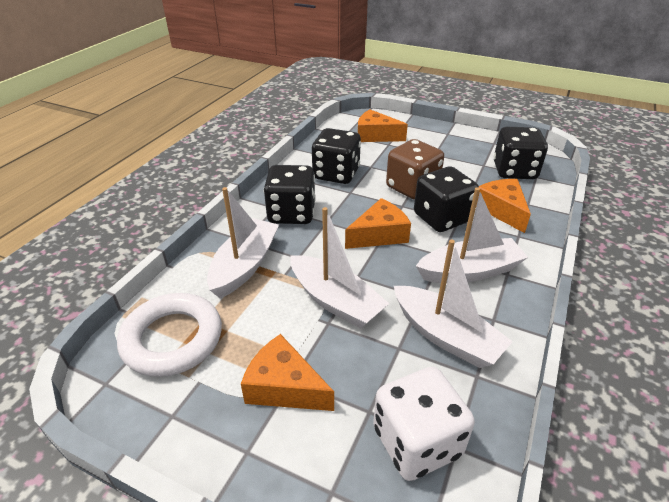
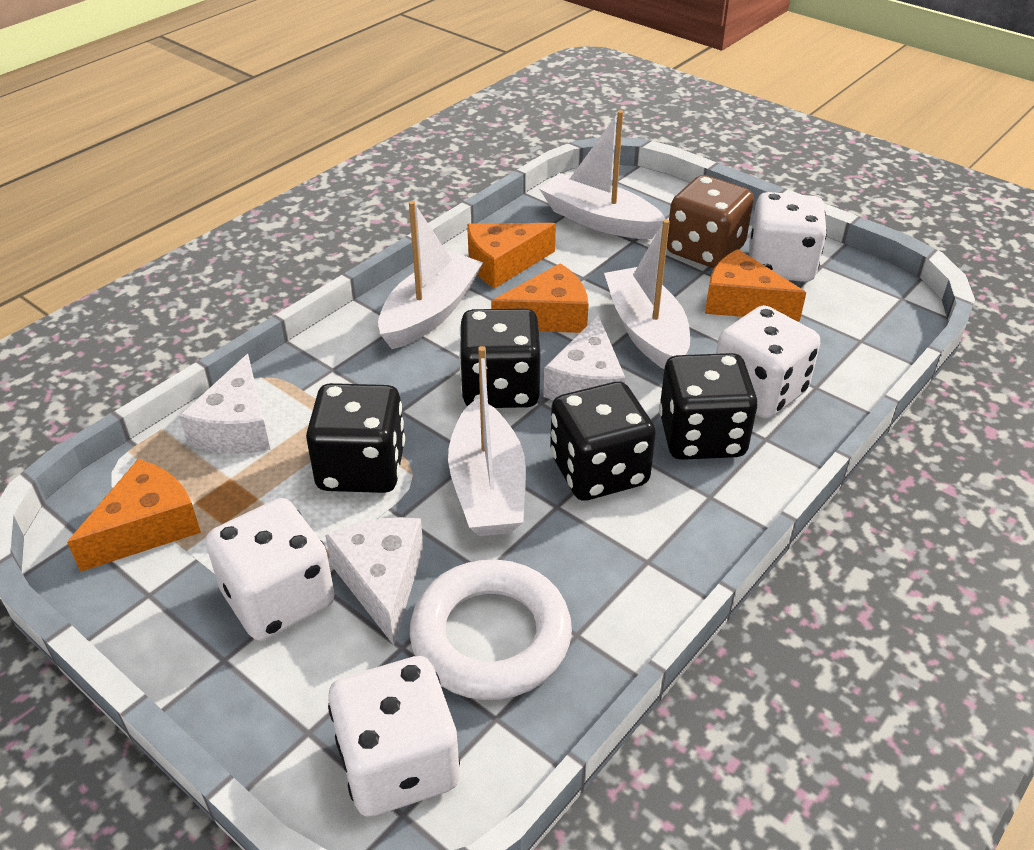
white cheese: none = 0 -> [179,354,270,454] [325,517,424,645] [544,315,626,401] = 3
white dice: [373,367,475,481] = 1 -> [206,498,335,641] [328,656,460,817] [716,305,820,419] [749,192,827,282] = 4

